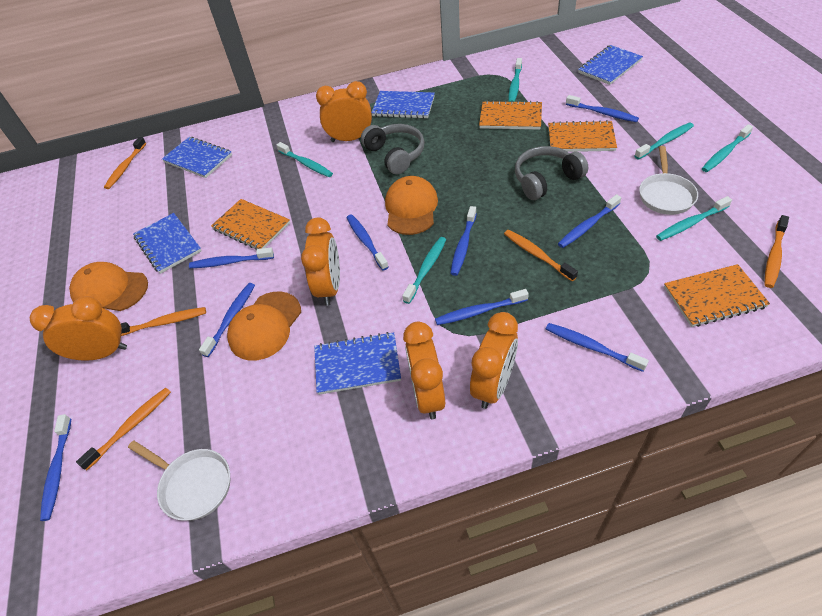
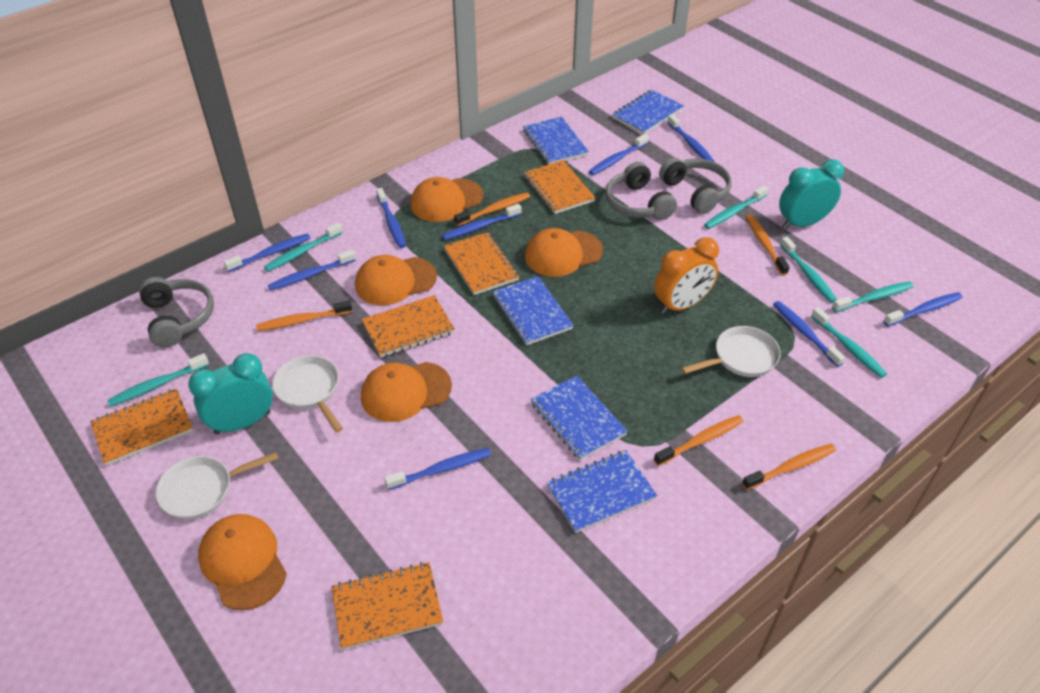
grey headphones: [361,124,425,175] [515,146,588,200] = 2 -> [139,277,214,347] [605,162,677,220] [659,158,732,214] = 3
orange cap: [69,262,148,311] [227,292,301,361] [385,176,438,235] = 3 -> [198,514,287,610] [355,255,437,305] [361,362,452,422] [411,177,483,222] [525,228,603,277] = 5
orange clock: [30,296,127,361] [301,218,340,306] [316,81,372,142] [403,322,445,419] [470,312,518,409] = 5 -> [654,237,719,314] = 1
orange notebook: [211,199,290,250] [479,100,542,130] [548,120,617,152] [664,264,770,327] = 4 -> [91,388,193,466] [331,562,443,650] [362,295,455,358] [444,232,519,295] [524,160,596,214] = 5
turquoise clock: none = 0 -> [188,353,273,434] [779,159,844,229] = 2
white pan: [128,441,230,521] [639,146,698,215] = 2 -> [156,452,278,520] [272,355,343,433] [681,326,781,377] = 3

